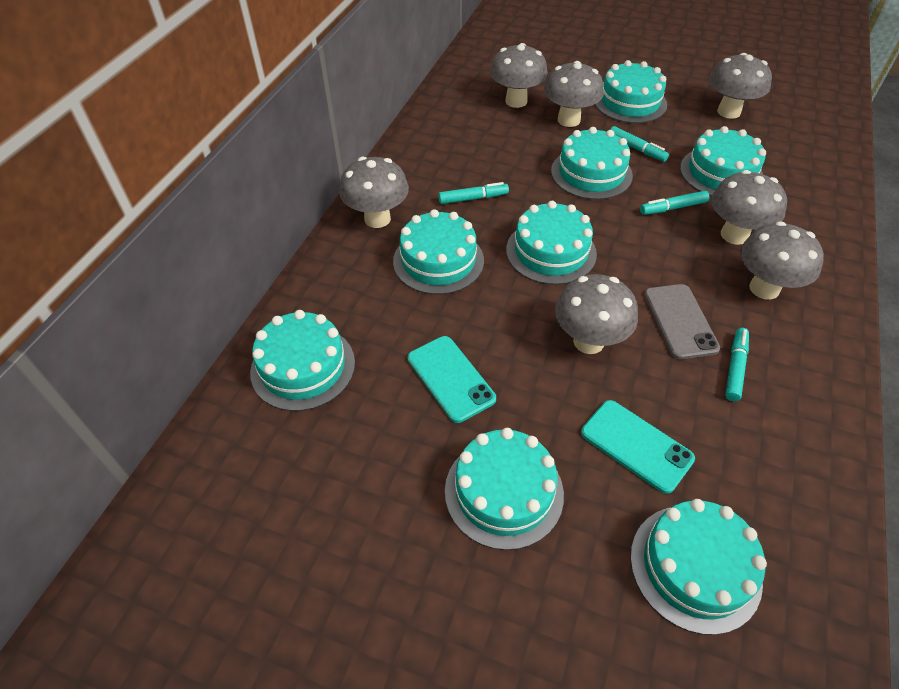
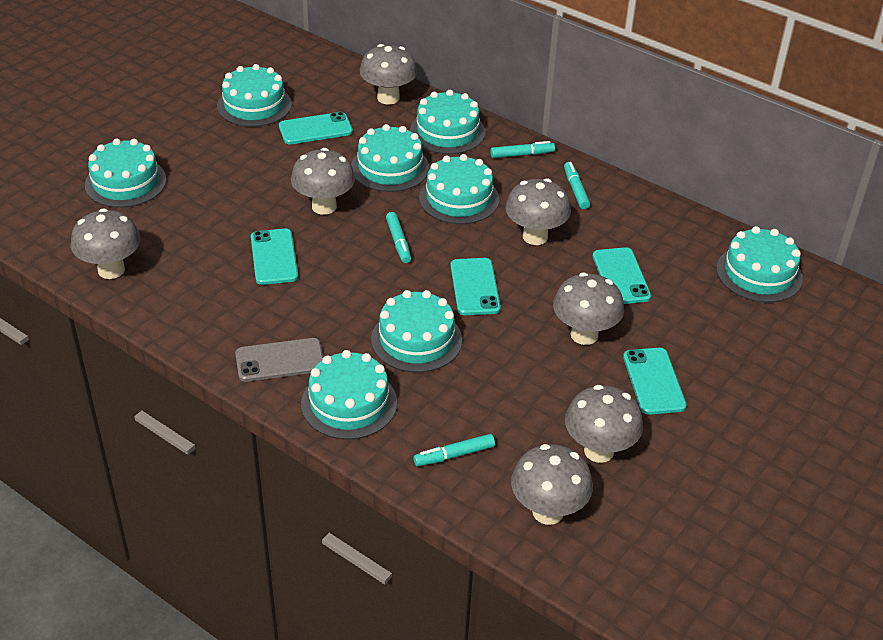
turquoise phone: [407,336,496,423] [581,400,695,494] = 2 -> [251,229,298,285] [279,112,353,144] [451,258,501,315] [593,247,651,304] [623,348,687,415] = 5

